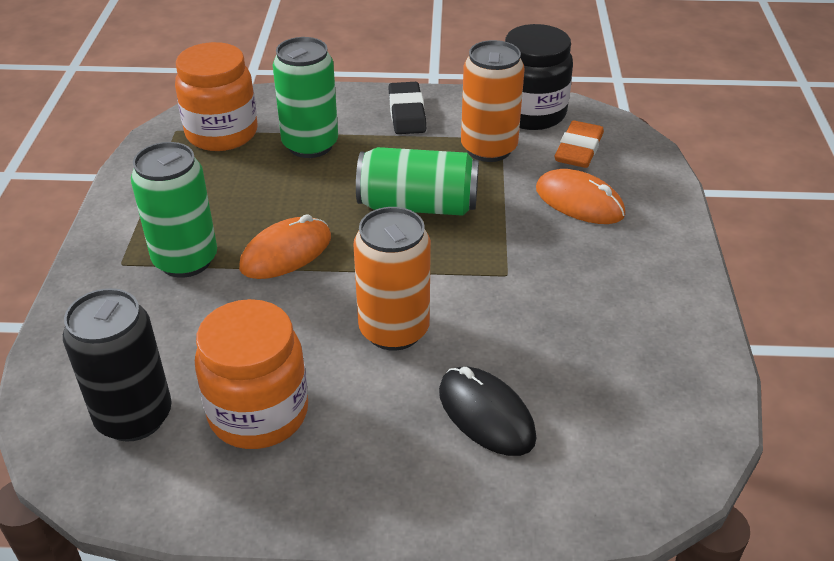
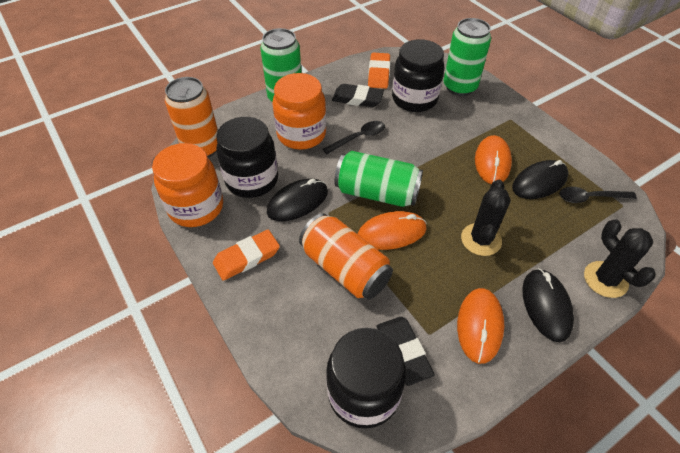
black cactus: none = 0 -> [461,180,511,256] [584,219,656,298] = 2
black can: [63,288,172,442] = 1 -> none = 0
black eraser: [388,82,426,134] = 1 -> [332,84,384,107] [377,317,435,386] = 2
black jar: [505,24,573,130] = 1 -> [216,117,278,198] [326,328,406,429] [392,39,445,112] = 3
black mouse: [439,367,536,456] = 1 -> [267,179,328,221] [512,160,569,199] [522,268,574,342] = 3
black spoon: none = 0 -> [323,121,385,154] [559,187,637,203] = 2
orange eraser: [555,120,604,168] = 1 -> [213,230,280,281] [368,53,390,89] = 2
orange mouse: [239,214,331,279] [536,169,625,224] = 2 -> [358,211,427,250] [457,288,504,364] [475,135,512,184] = 3

